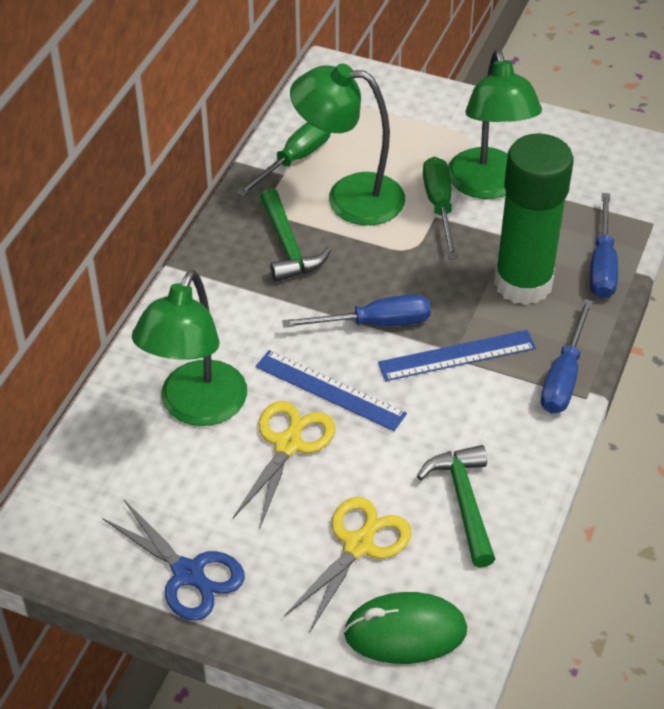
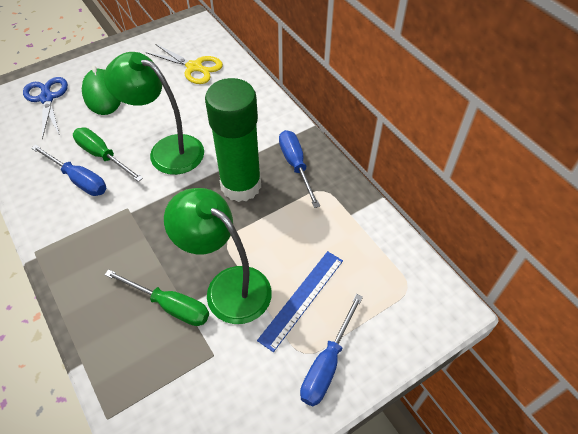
blue ruler: [255,350,407,431] [378,330,536,381] = 2 -> [257,251,343,352] = 1
green hammer: [260,188,331,282] [417,445,495,568] = 2 -> none = 0
green lamp: [132,270,247,426] [290,63,405,225] [448,50,542,199] = 3 -> [104,52,204,175] [164,188,272,324] = 2
yellow scissors: [233,401,335,527] [284,497,412,633] = 2 -> [146,44,223,84] = 1

